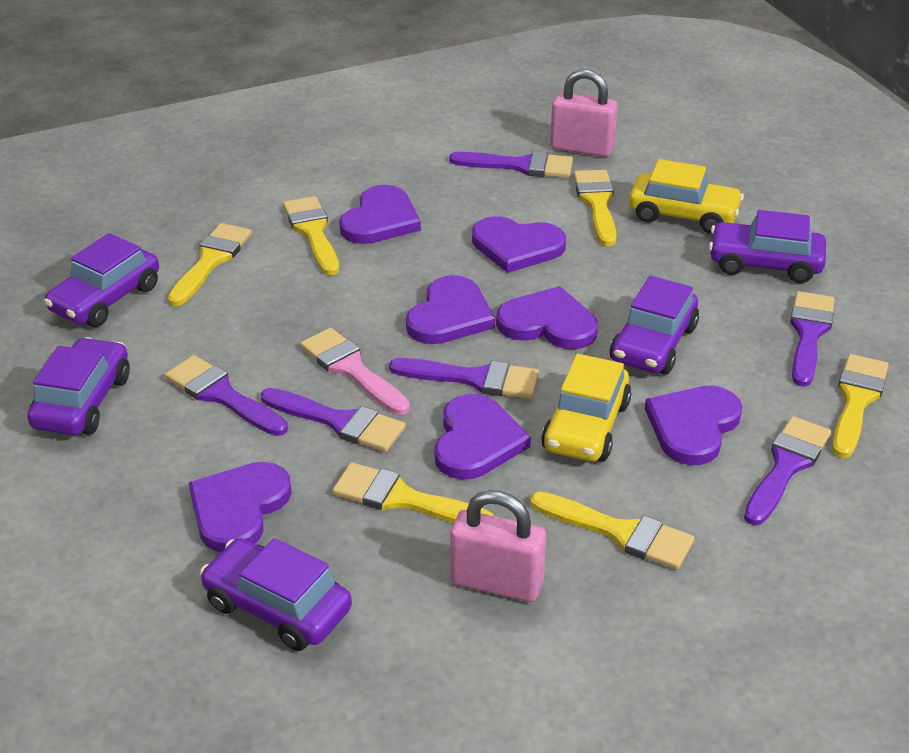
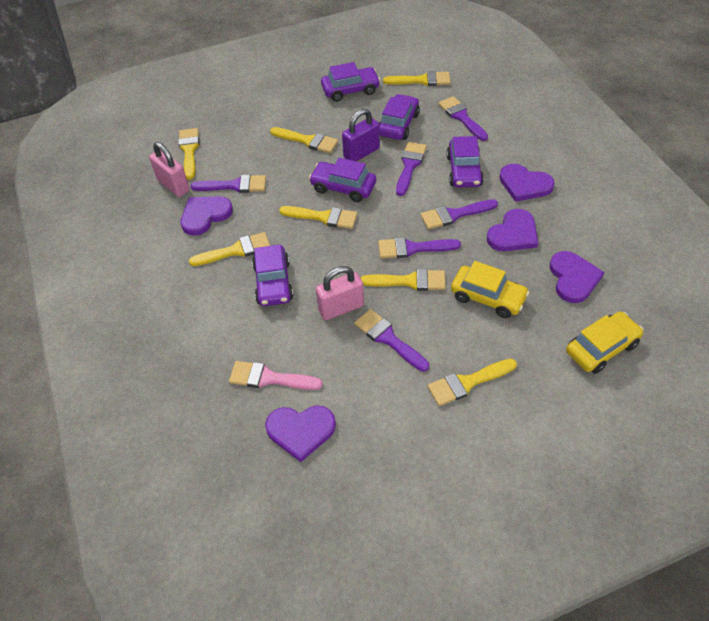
purple heart: [189,462,292,552] [339,185,421,244] [406,275,495,344] [434,394,531,480] [472,216,566,273] [496,286,598,349] [645,386,742,465] = 7 -> [181,196,233,236] [265,406,336,462] [487,209,538,251] [499,164,555,202] [550,251,604,303] = 5
purple padlock: none = 0 -> [342,109,380,162] = 1
yellow brush: [167,223,252,306] [283,196,339,275] [332,462,494,523] [530,492,694,570] [573,170,616,246] [832,354,889,458] = 6 -> [178,128,199,180] [189,232,270,266] [270,127,338,153] [279,206,357,229] [361,269,446,291] [383,71,451,86] [427,359,517,406] = 7

